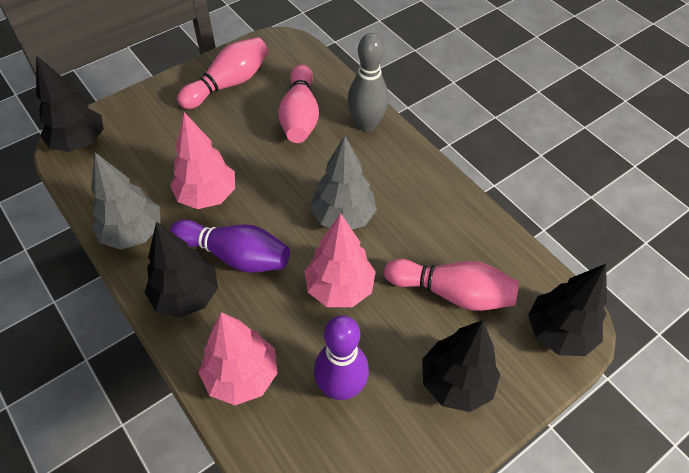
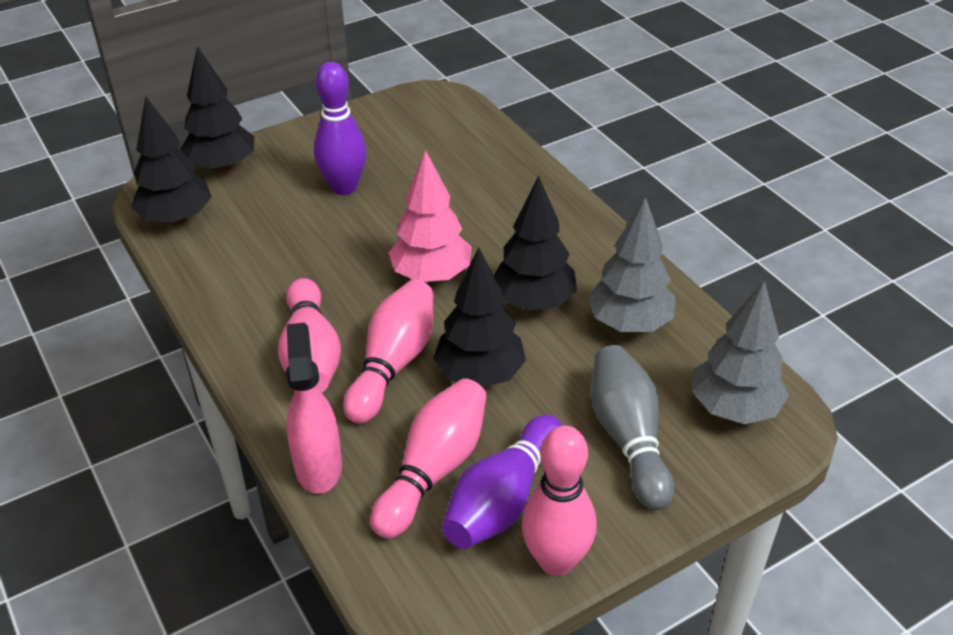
pink bowling pin: [177,37,268,109] [278,65,319,143] [384,259,519,311] = 3 -> [278,278,341,393] [343,280,433,424] [371,378,487,539] [522,425,597,576] = 4
pink spray bottle: none = 0 -> [286,322,342,494] = 1
pink tree: [170,112,235,209] [199,312,278,405] [304,213,376,307] = 3 -> [388,150,472,283] = 1

